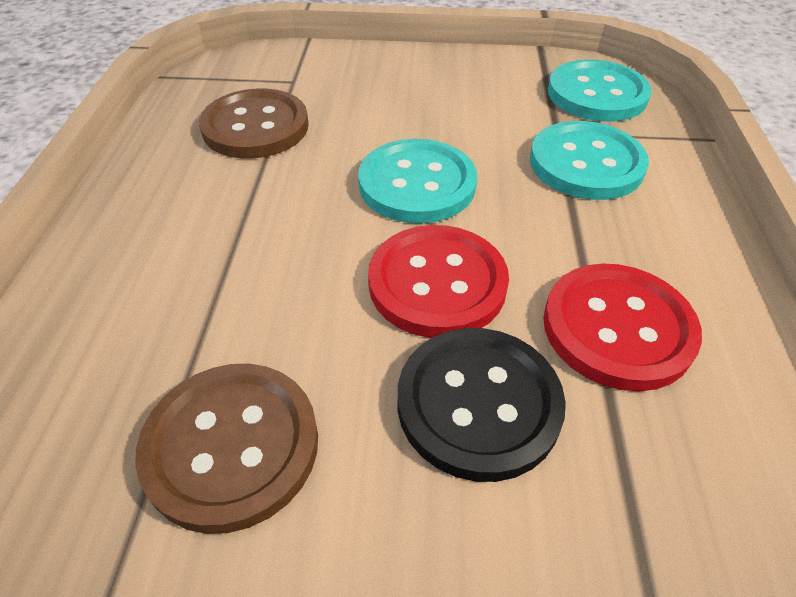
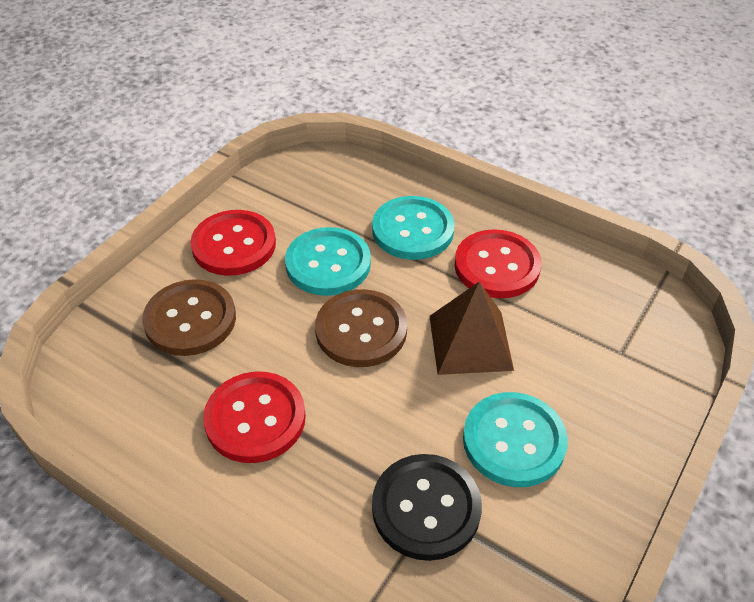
brown pyramid: none = 0 -> [429,282,514,375] = 1
red button: [368,225,509,338] [543,263,702,391] = 2 -> [190,210,276,276] [203,371,306,463] [454,229,541,298] = 3

